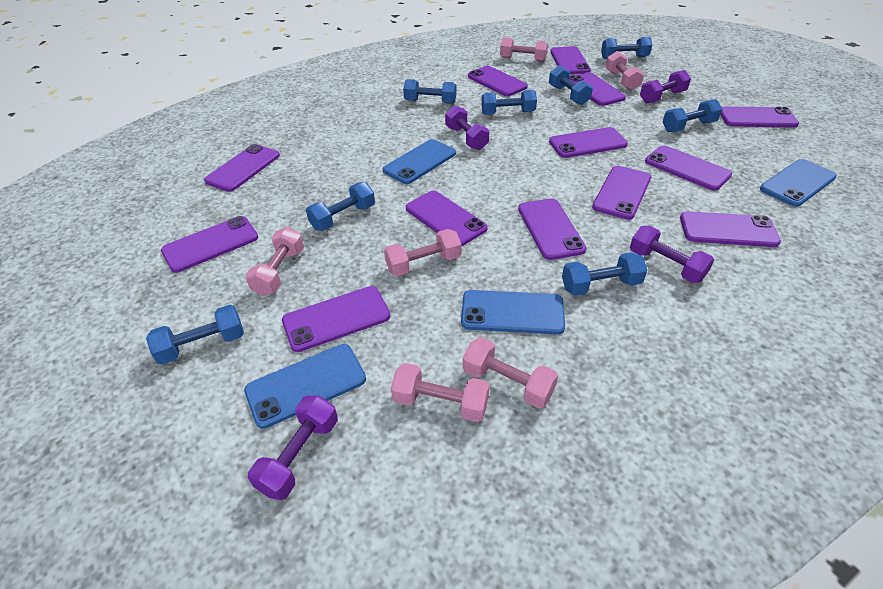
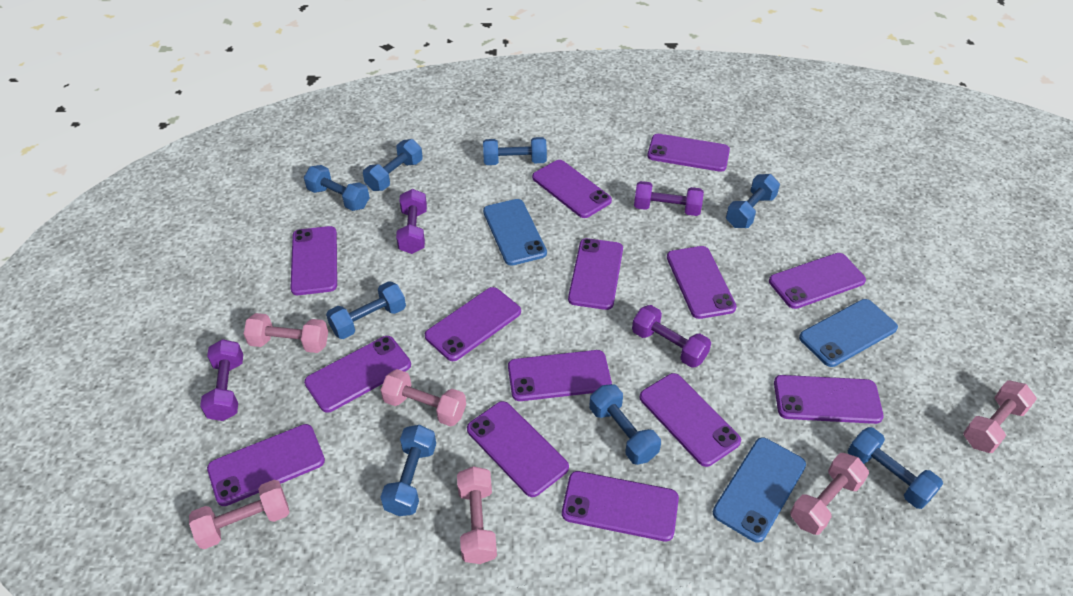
blue phone: [244,344,366,429] [383,139,456,184] [461,290,565,335] [760,159,837,207] = 4 -> [483,199,547,266] [713,438,806,543] [799,299,898,367] = 3
purple phone: [161,216,258,273] [204,144,280,192] [282,286,390,352] [406,191,488,246] [468,66,528,96] [518,198,586,260] [549,127,628,158] [550,46,591,74] [569,72,626,106] [592,166,651,220] [645,145,732,191] [680,211,781,247] [721,106,799,128] = 13 -> [207,424,325,506] [290,226,337,295] [304,336,411,413] [425,287,521,361] [467,401,569,497] [508,350,612,401] [532,160,612,218] [562,471,679,541] [568,238,623,310] [640,373,741,467] [647,134,730,172] [667,246,737,319] [769,253,866,309] [774,375,884,424] = 14

